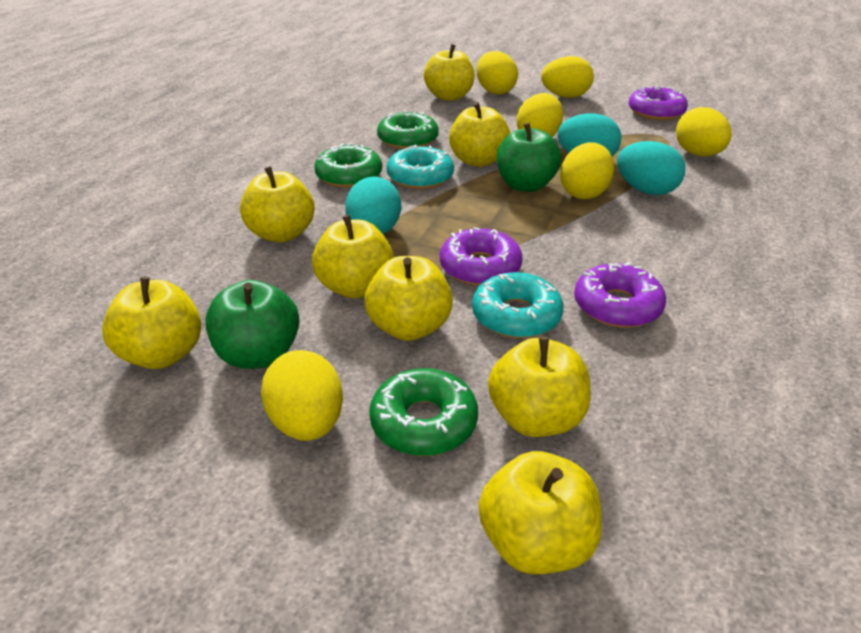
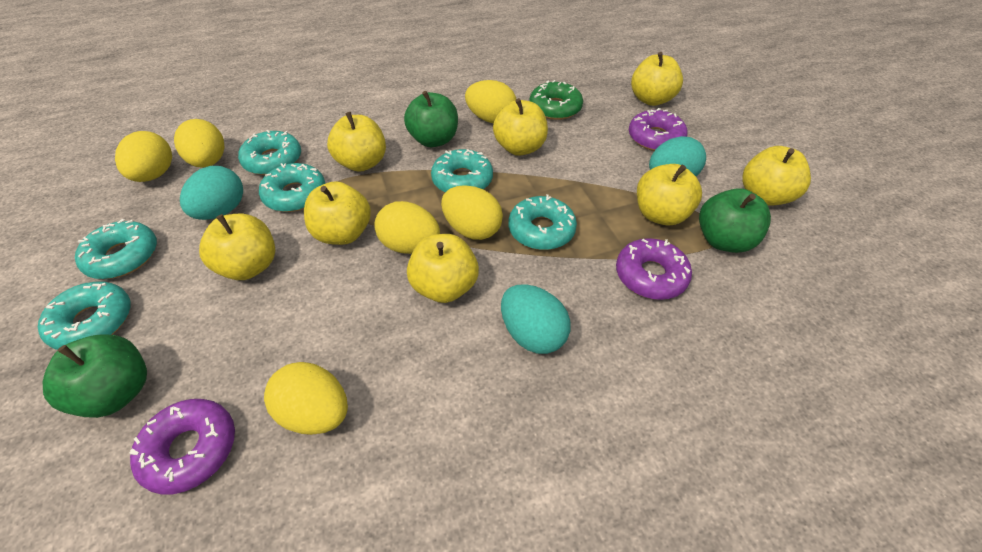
green apple: [205,280,300,369] [497,123,561,192] = 2 -> [43,335,147,418] [404,91,458,147] [699,188,771,253] = 3
green donut: [314,143,382,188] [369,368,478,456] [377,111,439,149] = 3 -> [529,80,583,120] = 1
turquoise donut: [386,145,454,189] [472,272,564,338] = 2 -> [38,281,131,350] [75,219,157,279] [238,130,301,175] [259,163,325,212] [431,149,493,192] [509,194,577,250] = 6

